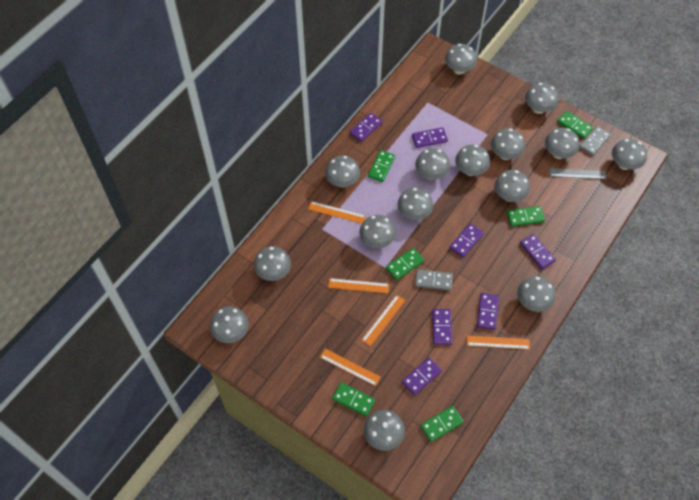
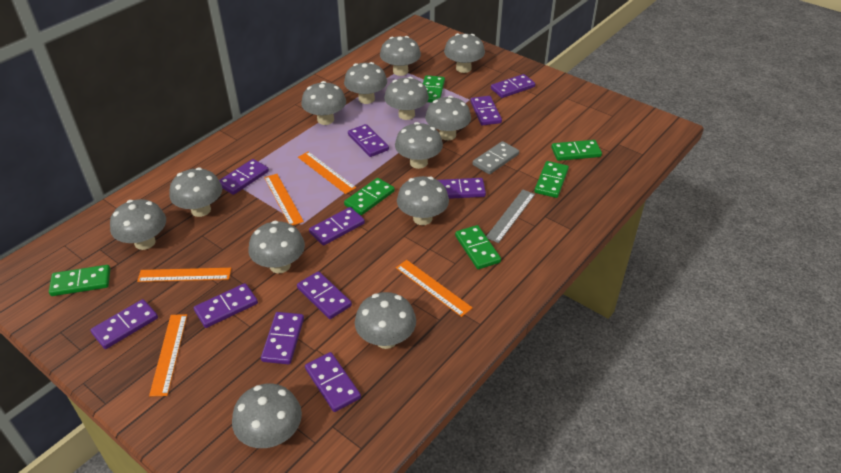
grey domino: [415,269,453,290] [579,126,611,156] = 2 -> [473,141,519,174] = 1
grey mushroom: [210,306,249,343] [254,246,291,281] [325,156,360,187] [359,215,396,248] [364,410,405,451] [397,188,433,220] [415,148,450,180] [445,44,477,75] [455,144,490,176] [491,129,525,160] [495,170,530,202] [517,276,556,312] [525,83,558,114] [545,128,579,159] [612,138,647,170] = 15 -> [110,199,166,250] [169,167,222,217] [232,384,302,448] [248,221,305,273] [301,81,346,125] [344,62,387,104] [355,292,416,349] [380,36,421,76] [384,77,429,120] [395,122,443,169] [397,176,449,225] [425,96,471,140] [444,33,485,73] = 13
purple domino: [349,113,383,142] [402,357,442,395] [412,127,448,148] [432,309,452,345] [449,223,484,257] [477,293,499,330] [520,234,556,269] = 7 -> [90,299,158,349] [194,283,258,328] [219,159,269,195] [261,312,304,364] [297,271,352,319] [305,352,361,412] [309,207,365,246] [348,124,389,157] [438,178,486,199] [470,96,502,126] [491,74,535,98] = 11

